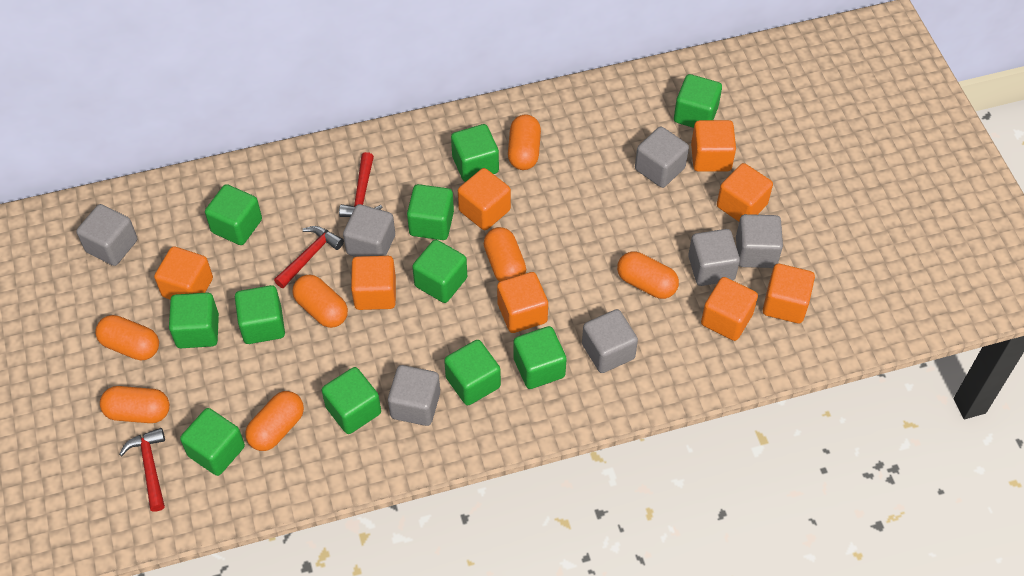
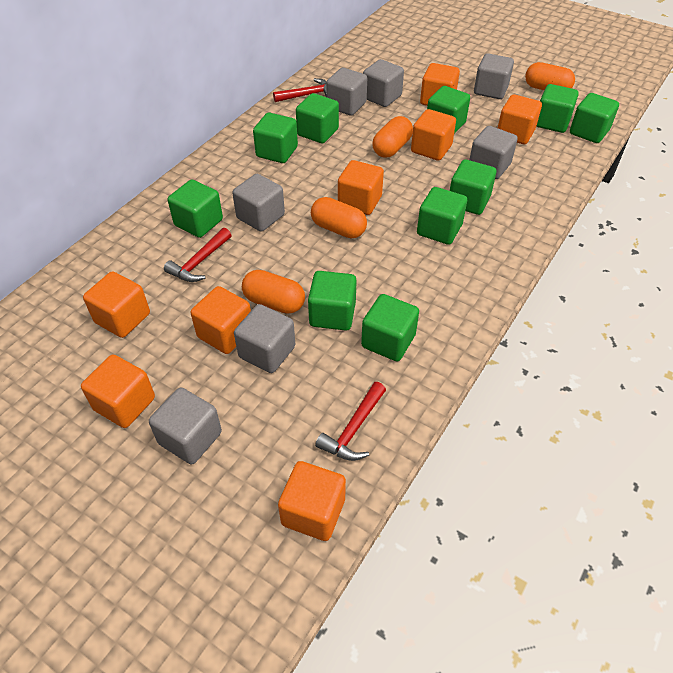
green cube: [169,292,219,348] [180,408,245,476] [205,184,262,245] [235,285,285,344] [322,367,381,434] [407,184,454,240] [412,240,467,303] [444,340,501,405] [451,124,499,182] [513,326,566,389] [674,74,722,128] = 11 -> [168,179,223,238] [253,112,298,163] [296,93,339,143] [308,271,357,331] [361,294,419,361] [417,187,467,245] [427,86,470,134] [450,160,496,215] [536,84,579,133] [570,93,619,143] = 10
orange capsule: [95,315,159,361] [100,386,170,423] [245,391,304,451] [293,275,348,328] [484,227,526,282] [508,114,541,170] [617,251,679,299] = 7 -> [242,270,305,314] [311,197,367,238] [372,116,413,158] [525,62,575,90] = 4

